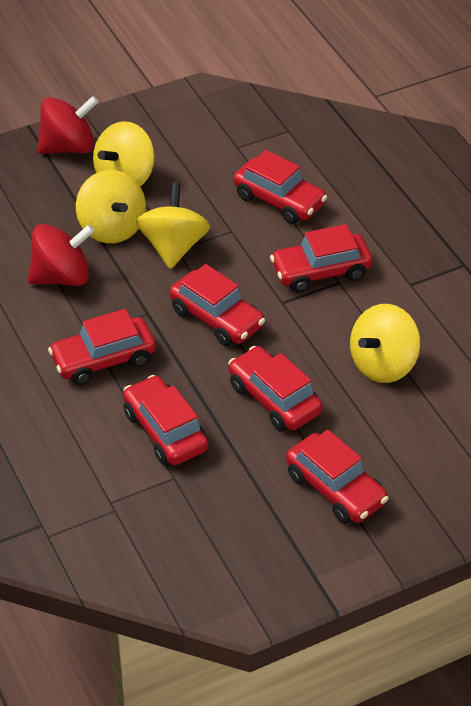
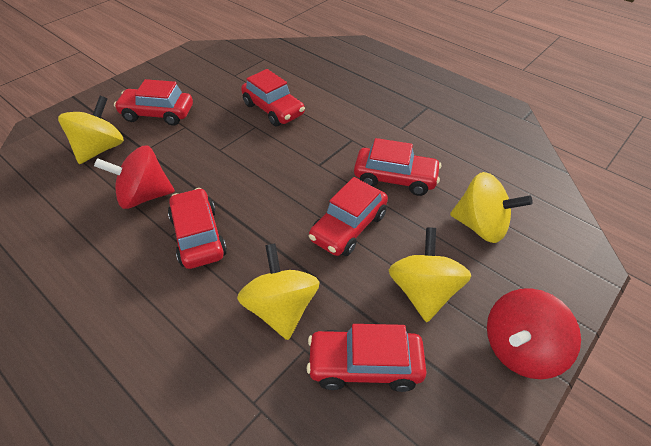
red car: [48,309,156,385] [123,375,208,465] [169,264,265,347] [228,346,323,432] [233,150,327,224] [270,224,372,293] [286,430,389,524] = 7 -> [114,79,193,126] [168,188,227,269] [241,69,305,126] [307,324,427,392] [309,177,388,256] [354,138,441,196] = 6

